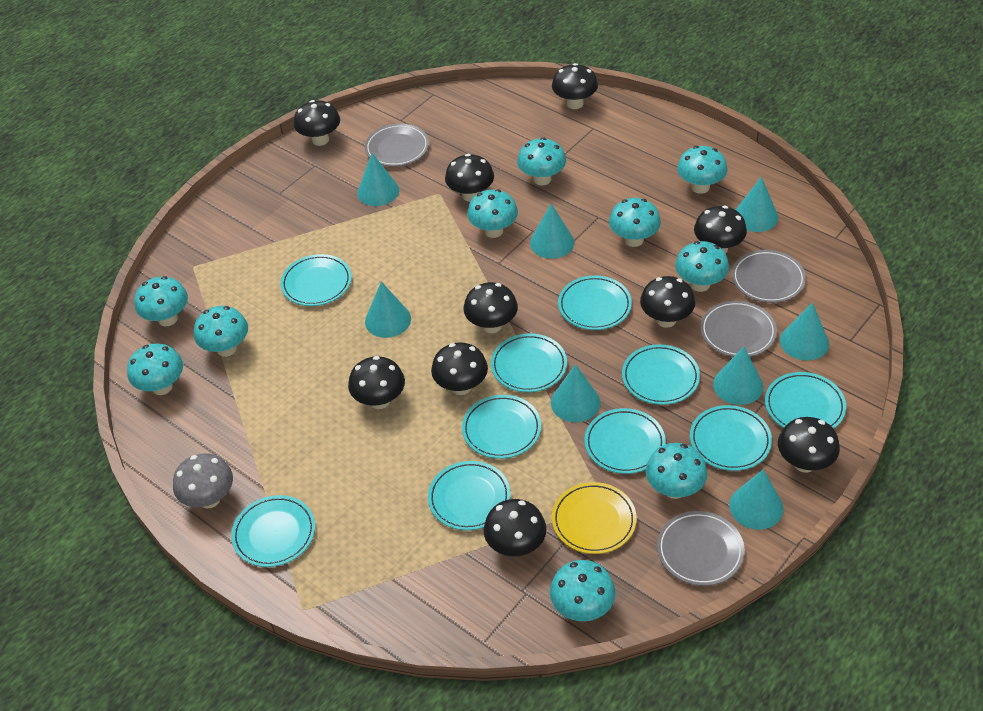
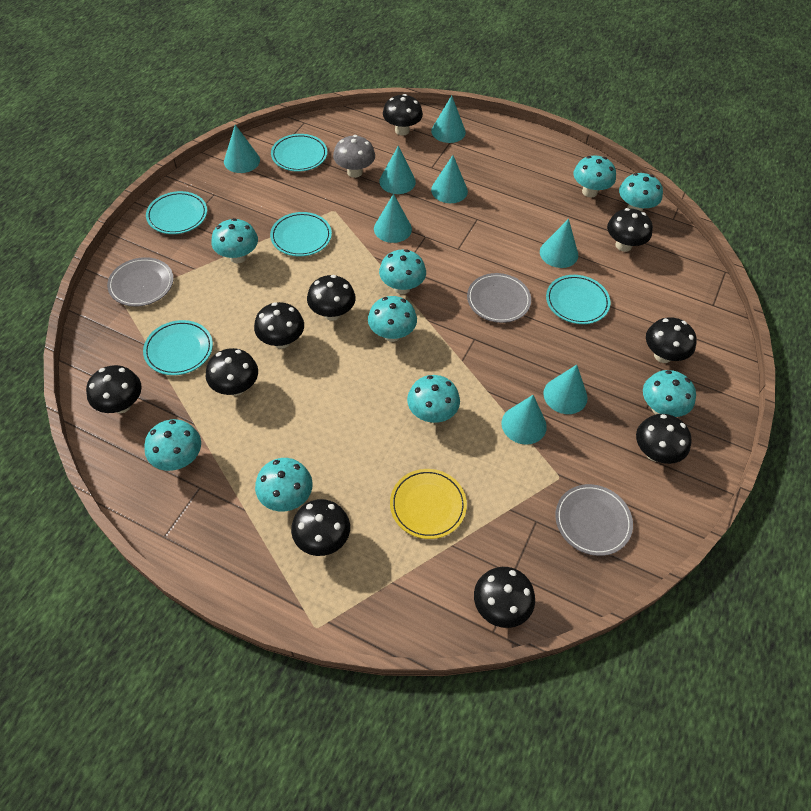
grey plate: [365,124,429,167] [657,511,745,586] [700,301,777,357] [732,250,806,303] = 4 -> [107,257,174,307] [467,273,531,323] [555,484,633,556] = 3
turquoise mushroom: [127,344,183,395] [134,276,188,326] [194,306,248,357] [467,189,518,238] [517,137,566,185] [550,560,615,621] [609,198,661,247] [646,443,707,499] [675,241,729,292] [677,146,727,194] = 10 -> [144,419,201,471] [211,218,258,263] [255,458,313,511] [368,296,417,342] [379,249,426,294] [407,375,460,423] [574,156,616,197] [619,173,663,212] [643,370,696,417] = 9
turquoise plate: [231,495,315,567] [280,254,352,306] [428,461,511,530] [462,395,541,459] [491,333,567,392] [558,275,632,330] [584,408,666,474] [622,344,700,405] [690,405,772,471] [765,372,846,429] = 10 -> [143,320,213,375] [146,191,207,234] [270,212,332,257] [271,134,327,172] [546,275,611,324] = 5

